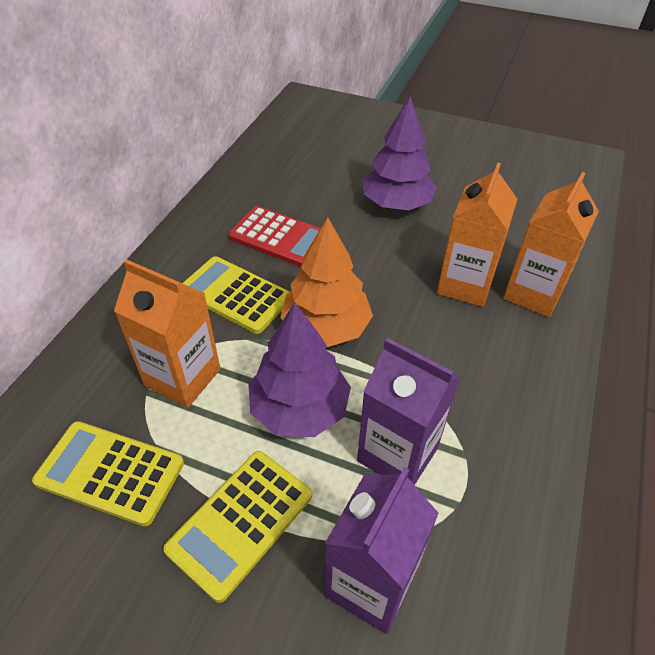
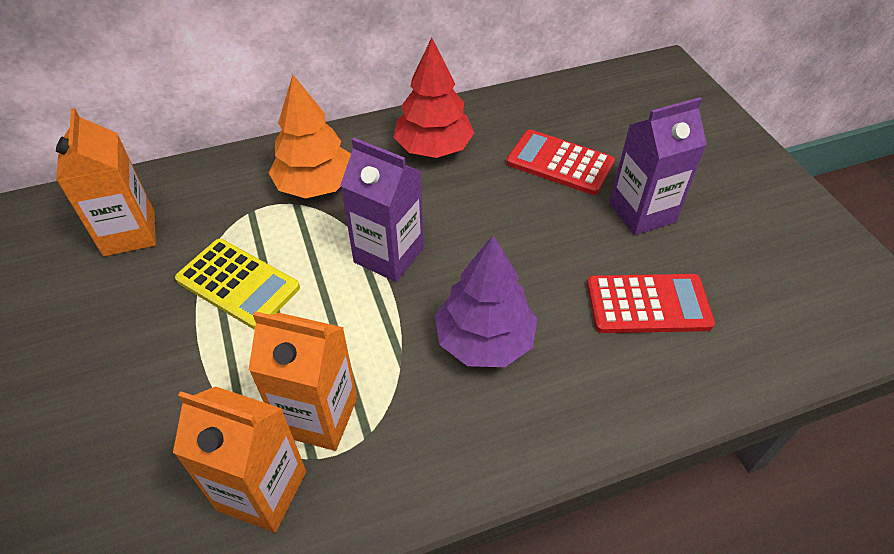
purple tree: [248,303,351,437] [363,96,437,210] = 2 -> [435,235,537,367] = 1
red calculator: [229,206,321,267] = 1 -> [506,130,615,195] [587,274,715,333] = 2
red tree: none = 0 -> [393,38,474,158] = 1
yellow calculator: [32,421,184,527] [163,451,312,603] [183,256,290,334] = 3 -> [175,239,300,330] = 1

